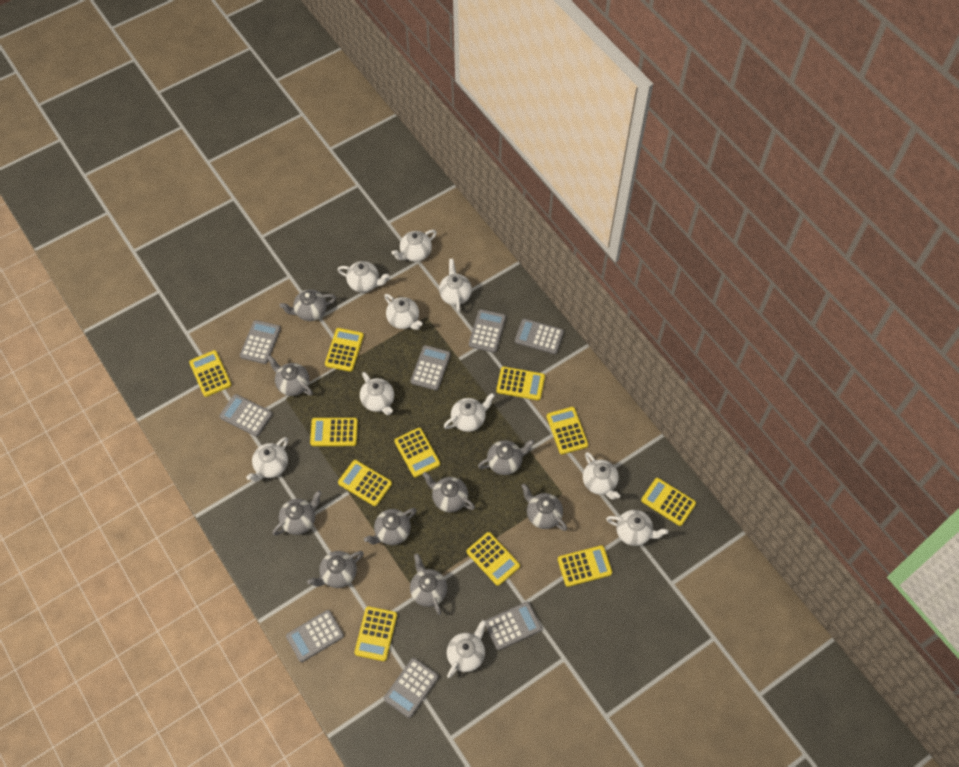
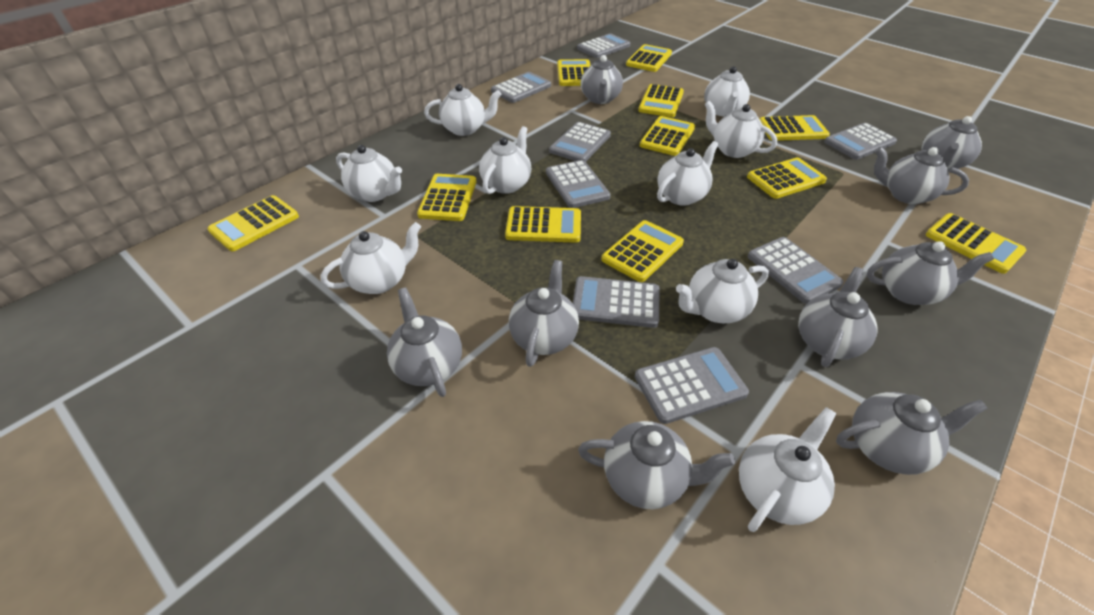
white teapot: [246,437,288,482] [337,261,389,292] [360,372,394,415] [384,294,423,330] [391,230,437,262] [439,258,472,312] [444,393,495,432] [447,620,486,678] [583,452,620,500] [606,510,668,546] = 10 -> [321,222,421,294] [336,145,402,202] [424,84,501,136] [479,126,532,194] [657,141,719,206] [676,259,769,323] [704,66,750,117] [705,101,777,158] [739,407,836,532] = 9

